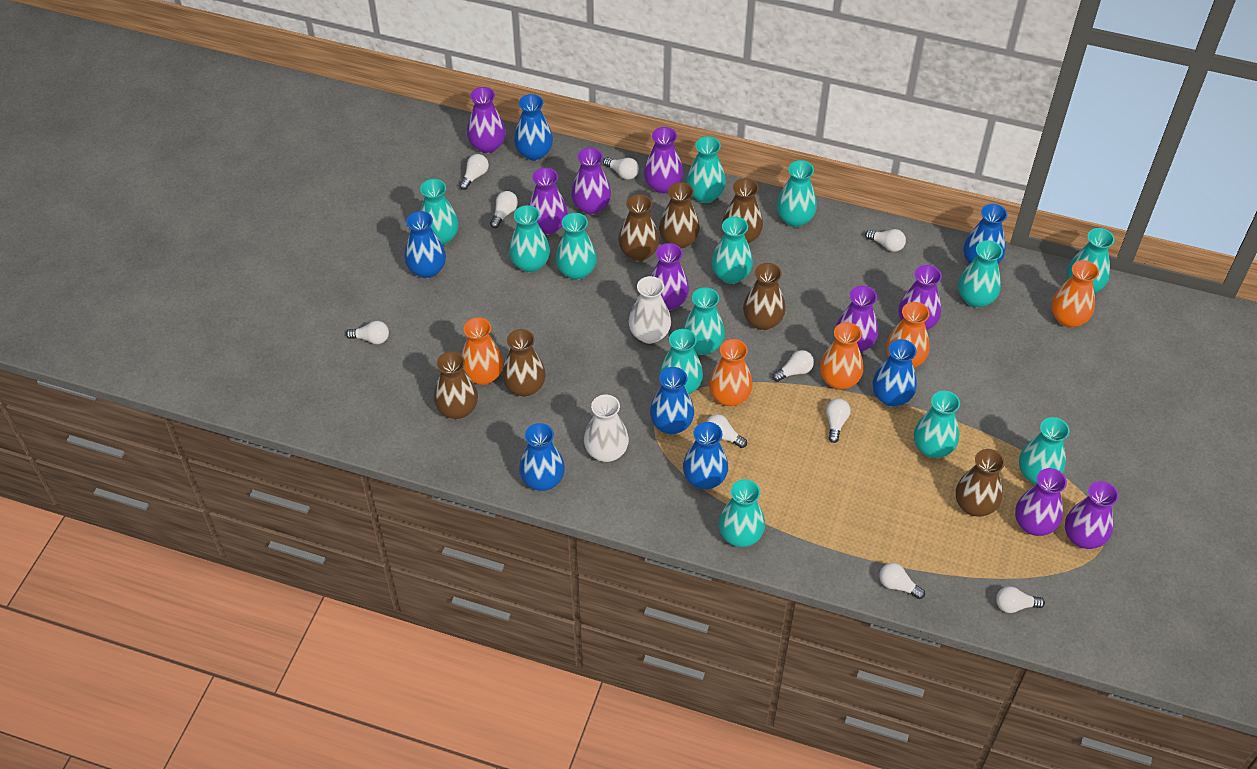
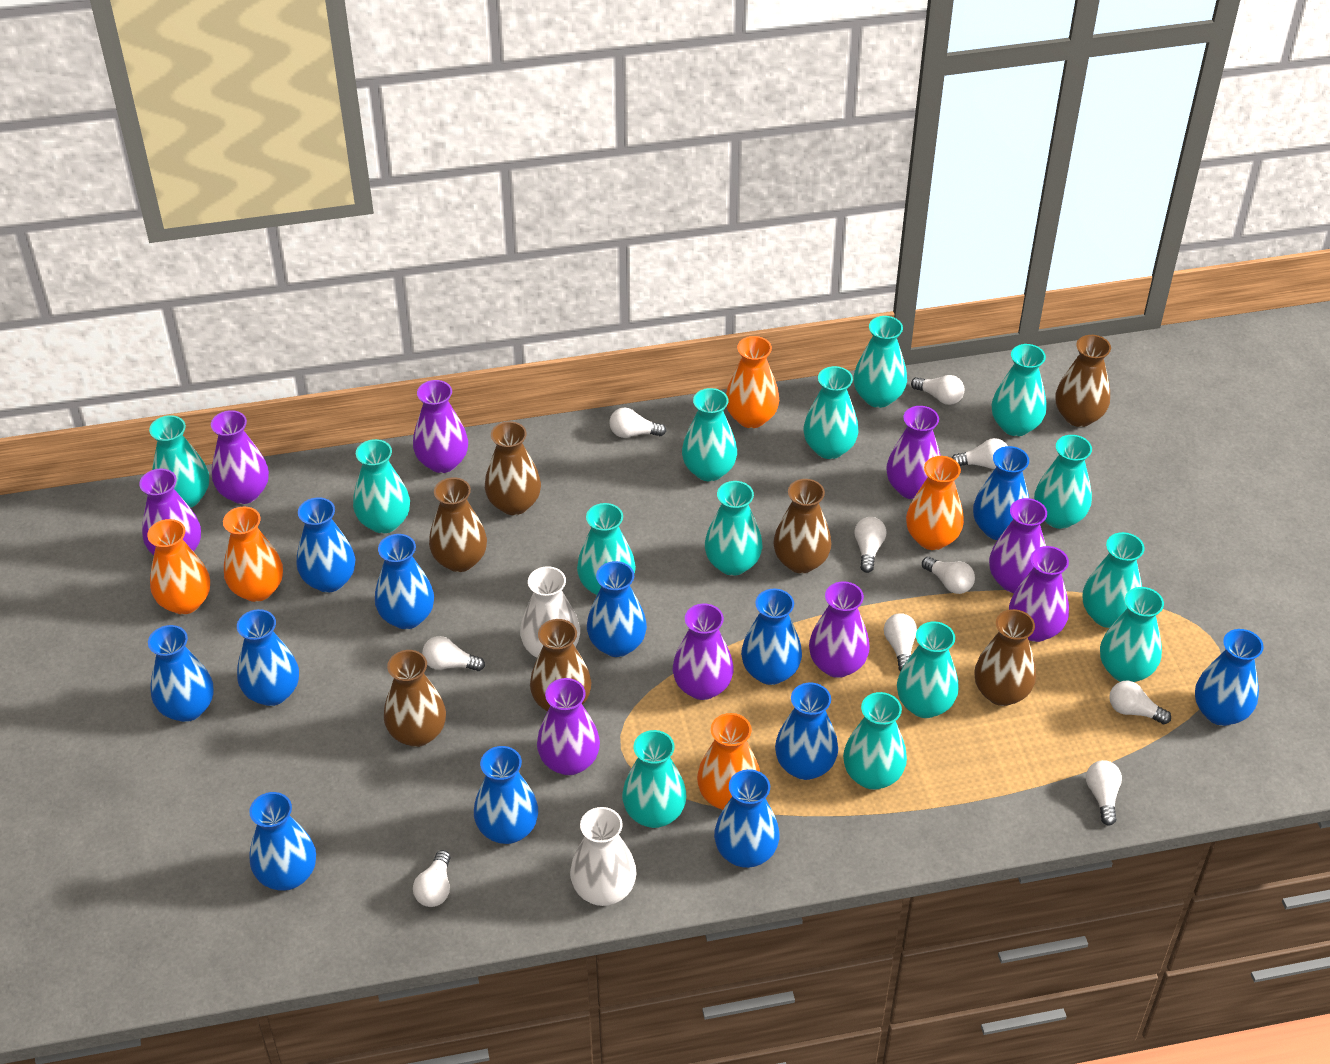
blue vase: [405,211,446,278] [514,94,553,161] [519,423,565,491] [650,367,694,434] [683,422,728,489] [873,339,917,407] [964,204,1007,264] = 7 -> [148,625,213,722] [237,609,299,706] [249,792,316,891] [297,497,355,593] [375,534,434,629] [474,746,538,844] [587,561,647,657] [714,769,780,868] [741,589,802,685] [775,683,838,780] [973,446,1029,540] [1195,629,1264,726] = 12
turquoise vase: [420,179,459,245] [509,205,550,273] [556,213,597,280] [659,329,703,394] [683,287,725,355] [686,136,726,203] [712,217,753,284] [718,479,765,547] [777,160,817,227] [914,391,960,458] [958,240,1003,308] [1019,417,1070,484] [1067,228,1115,293] = 13 -> [149,415,209,508] [353,439,410,533] [577,503,636,595] [622,730,687,828] [682,388,737,481] [705,481,762,576] [804,366,858,459] [843,692,907,790] [853,316,907,408] [897,622,959,718] [992,344,1046,436] [1034,435,1092,529] [1083,532,1144,628] [1100,587,1164,682] = 14

